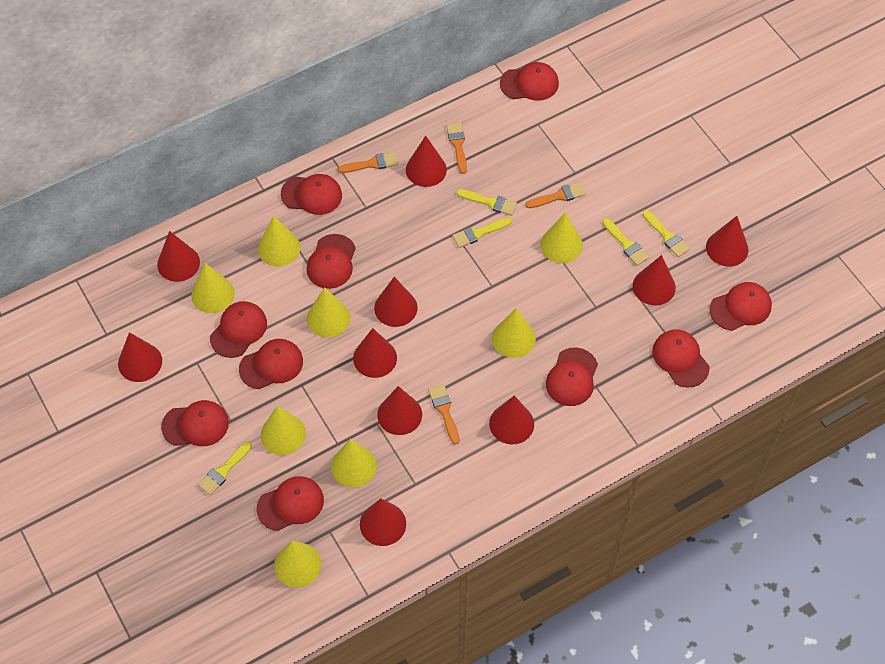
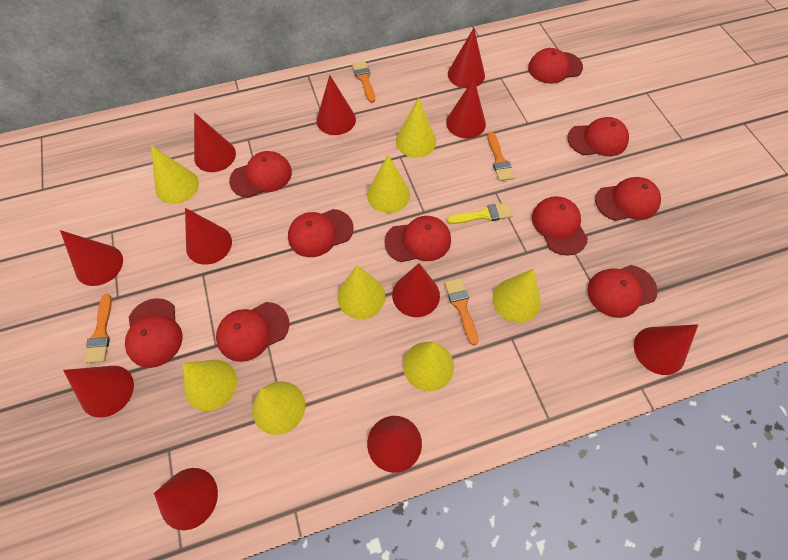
red cone: [118,332,162,382] [157,231,200,282] [353,328,397,378] [360,499,406,546] [374,277,418,327] [377,386,422,435] [406,136,447,187] [489,395,534,444] [633,255,676,306] [706,216,748,267] = 10 -> [60,230,123,286] [63,366,134,418] [154,468,218,530] [185,208,232,265] [194,112,236,172] [316,75,356,135] [367,416,422,473] [392,263,440,317] [446,79,486,139] [448,28,485,88] [634,324,698,375] = 11
yellow brush: [198,442,252,495] [452,217,512,248] [457,189,517,216] [602,218,649,266] [643,210,690,257] = 5 -> [447,203,513,224] = 1

